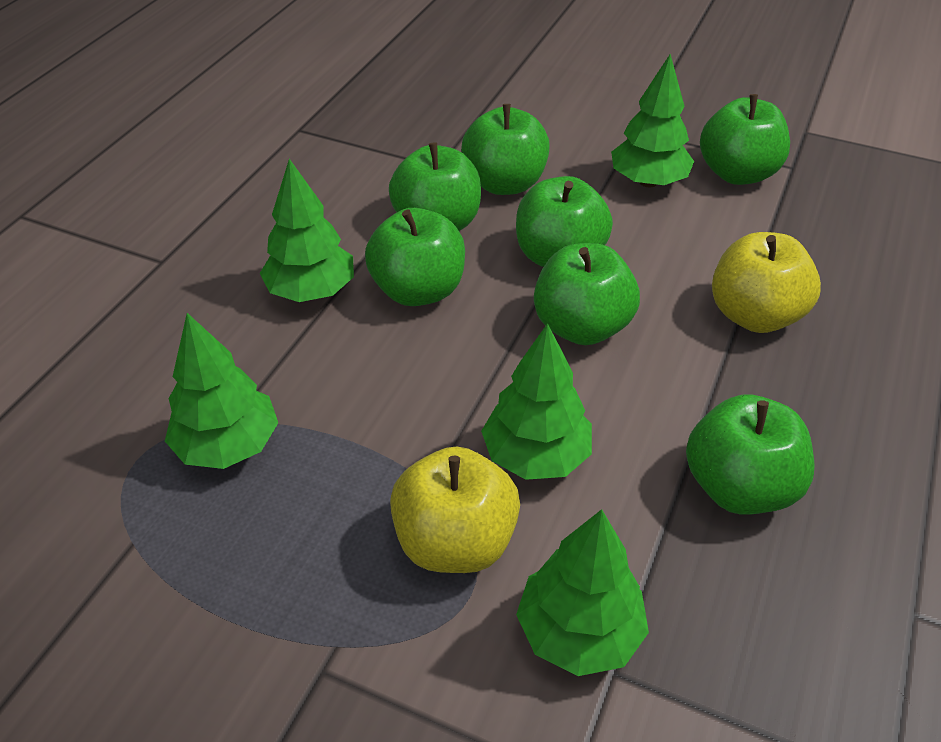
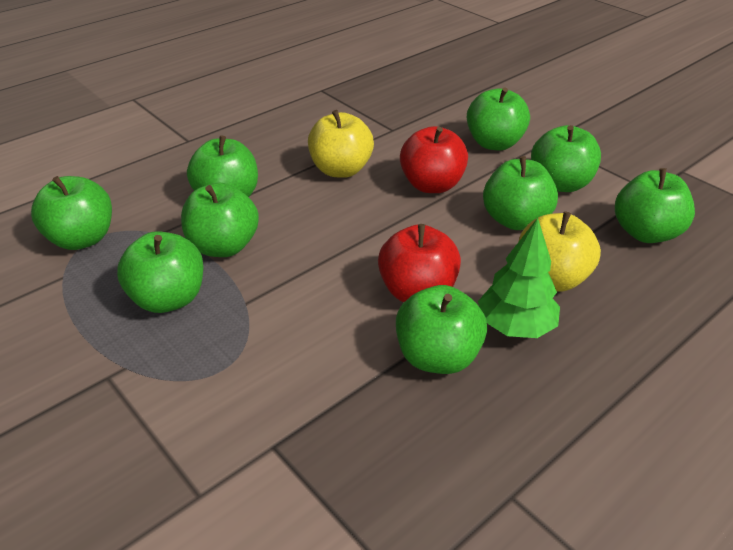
green apple: [365,208,465,306] [389,142,481,231] [461,104,550,195] [516,176,613,267] [534,243,640,345] [686,394,815,515] [700,94,790,185] = 7 -> [31,176,112,250] [117,231,204,313] [181,183,259,257] [187,135,258,197] [396,285,487,374] [467,88,530,150] [483,156,558,230] [531,125,601,192] [615,168,695,243] = 9
green tree: [165,313,278,469] [260,159,354,302] [481,323,592,480] [516,509,649,676] [611,54,694,187] = 5 -> [478,218,560,338] = 1
red apple: none = 0 -> [378,224,461,302] [400,126,468,193] = 2

